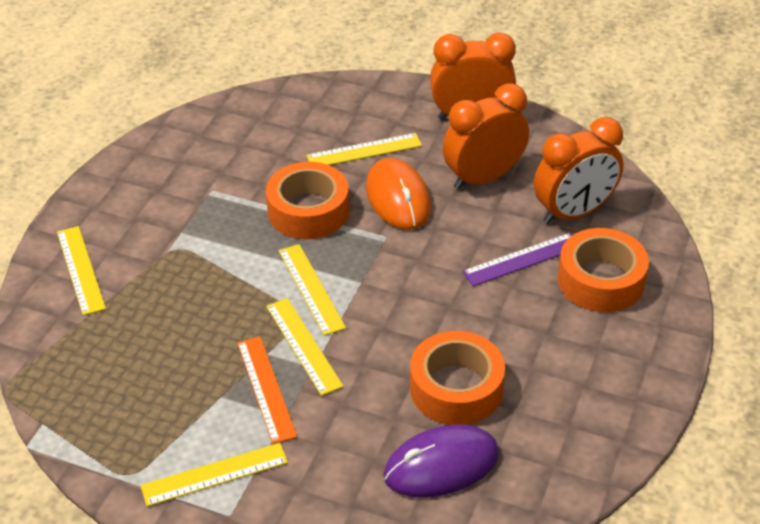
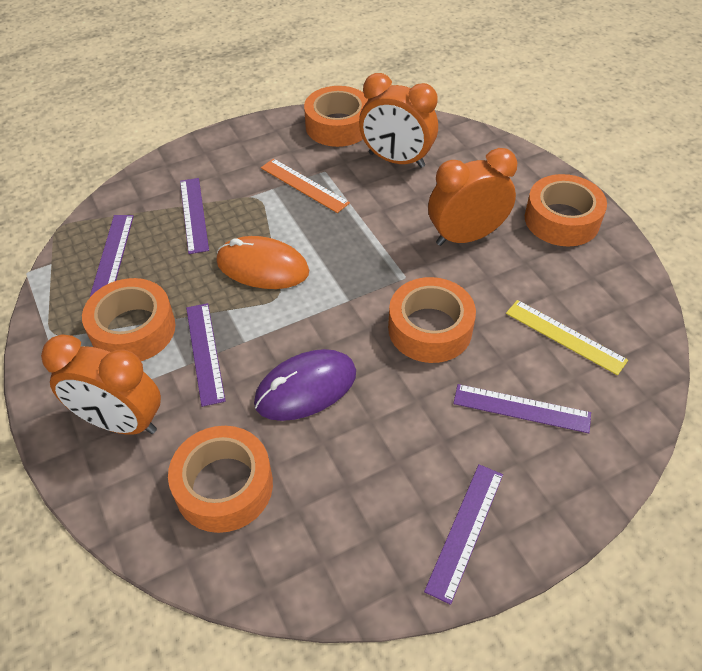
orange tape: [266,162,349,239] [410,331,505,425] [558,228,649,312] = 3 -> [82,278,176,361] [168,426,273,533] [304,86,369,147] [388,277,476,363] [525,174,607,247] = 5
purple ruler: [462,233,572,286] = 1 -> [90,215,134,297] [180,178,209,254] [186,303,226,407] [424,464,503,605] [453,384,591,433] = 5
yellow ruler: [57,226,106,316] [140,443,288,507] [266,298,344,396] [279,244,346,336] [307,133,422,165] = 5 -> [506,300,628,375] = 1

